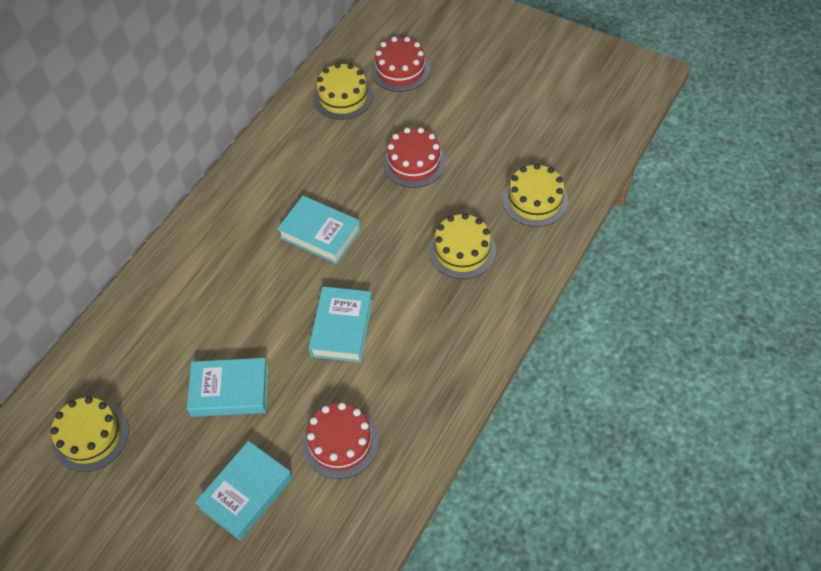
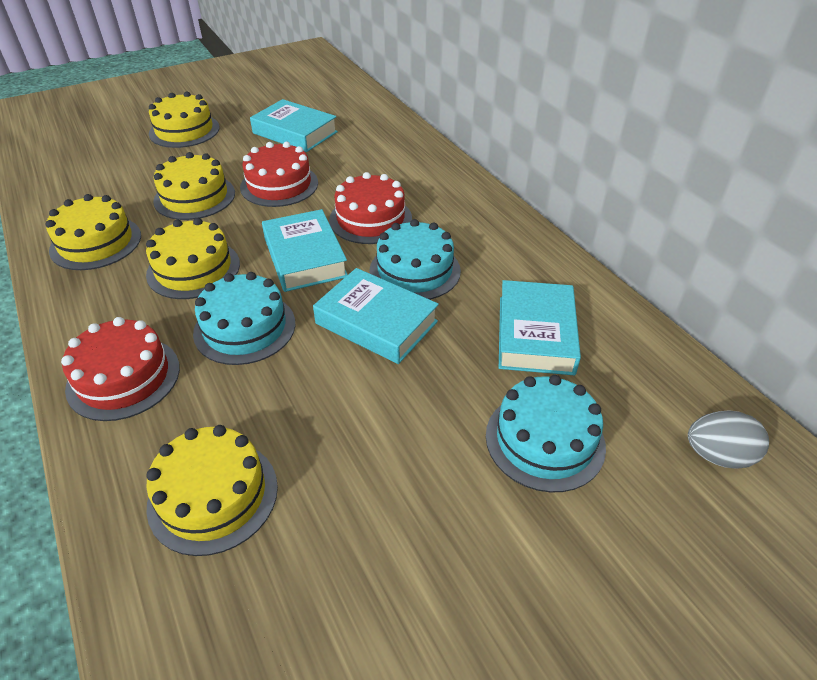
grey egg: none = 0 -> [688,410,769,468] = 1
turquoise cake: none = 0 -> [193,272,295,365] [370,219,461,300] [486,375,606,492] = 3
yellow cake: [50,396,129,472] [313,63,373,120] [429,213,496,279] [502,163,568,227] = 4 -> [46,194,141,270] [146,218,240,299] [146,425,278,556] [149,92,220,148] [153,152,235,220] = 5

